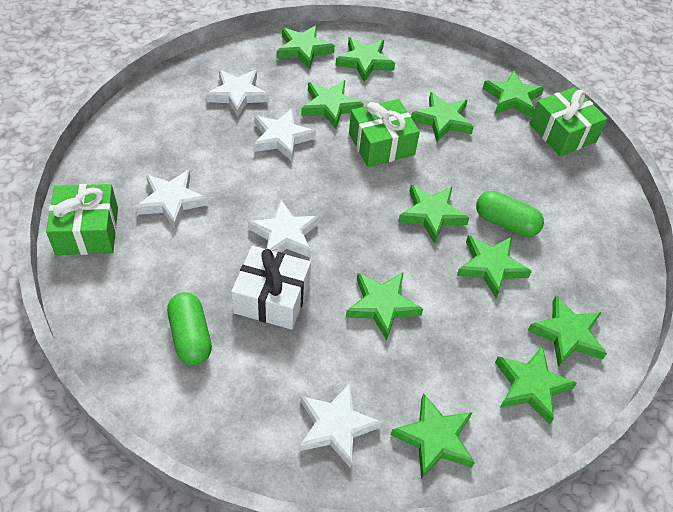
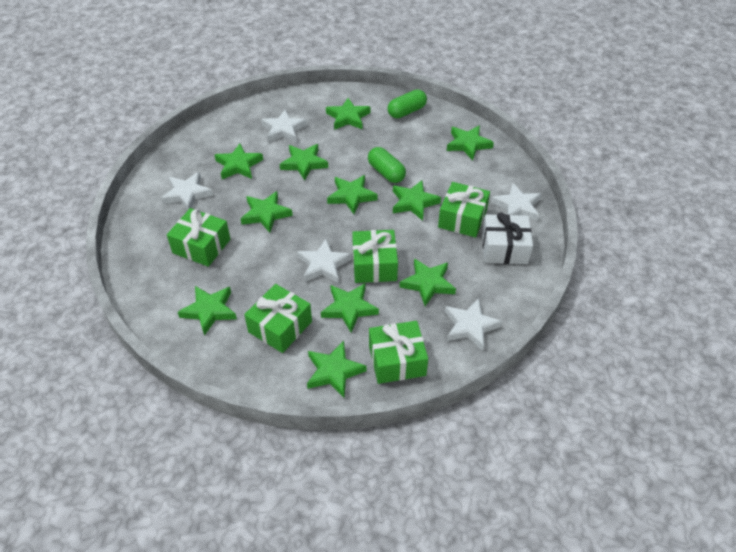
green gift: [46,184,118,255] [349,99,420,167] [529,87,608,156] = 3 -> [167,208,230,267] [244,284,312,353] [352,230,398,283] [369,321,428,384] [438,182,490,238] = 5

